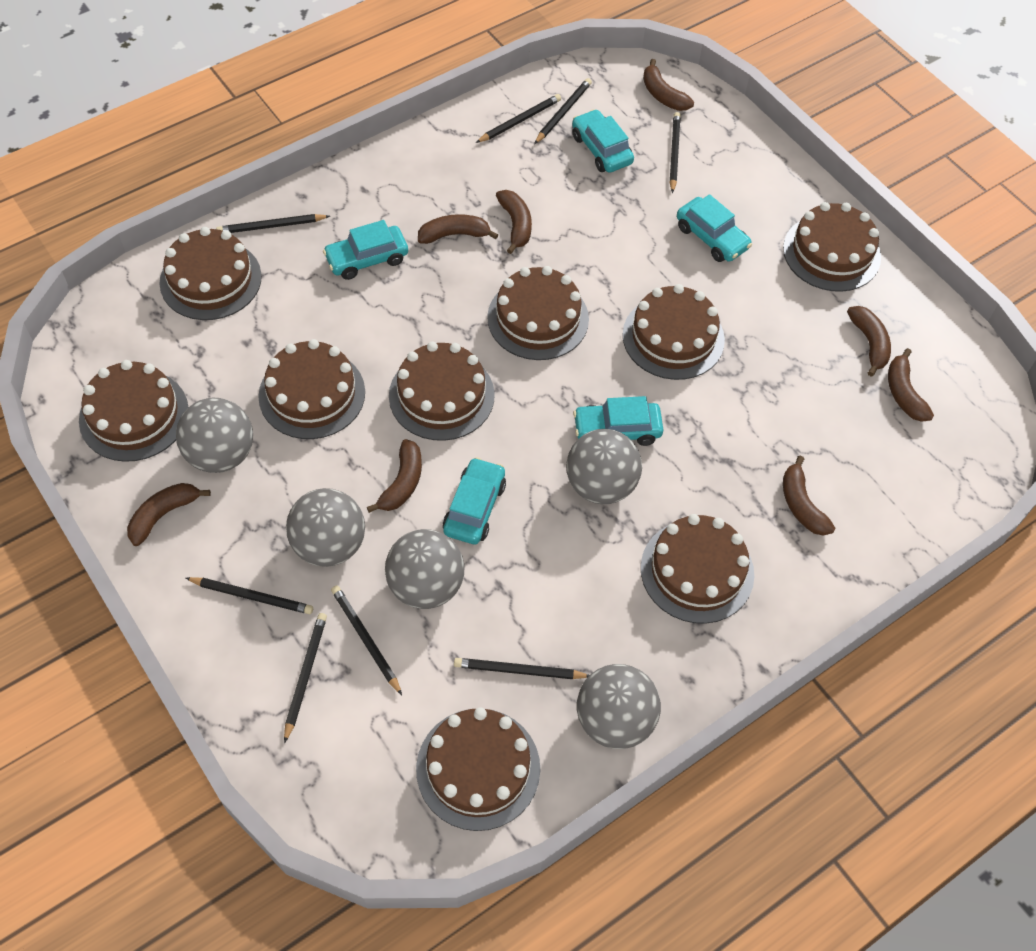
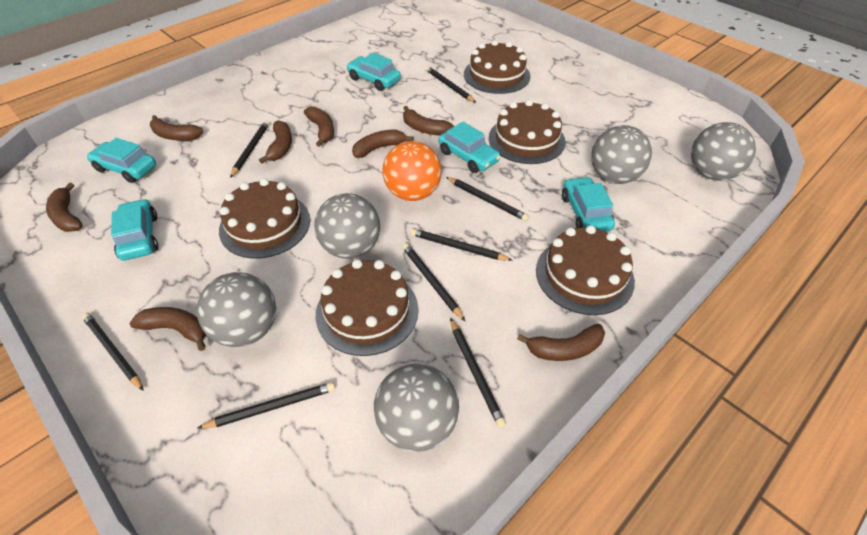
brown cake: [79,360,189,462] [159,227,262,320] [258,339,365,439] [389,342,495,441] [416,707,540,831] [487,266,589,360] [623,284,725,380] [641,514,754,624] [783,202,881,292] = 9 -> [219,178,310,259] [316,259,418,356] [464,40,531,94] [489,100,566,164] [536,225,635,315] = 5
orange ball: none = 0 -> [383,141,442,201] = 1

